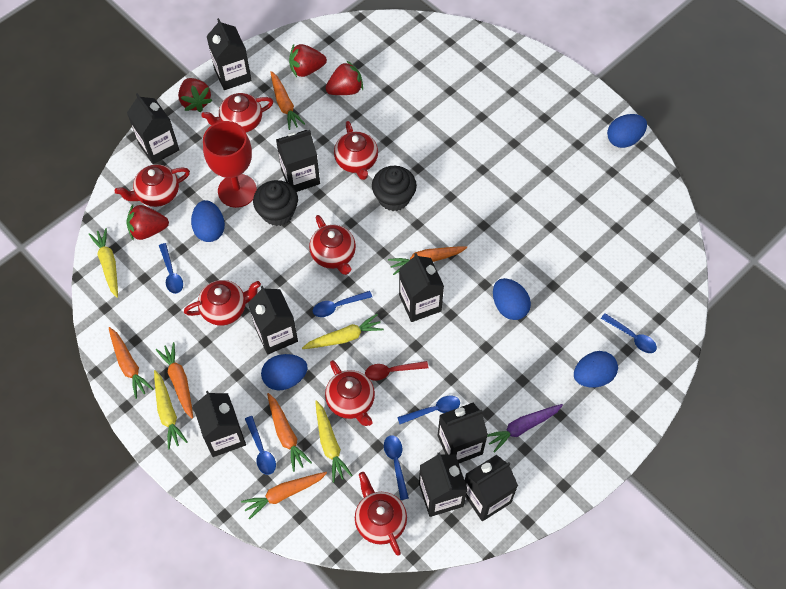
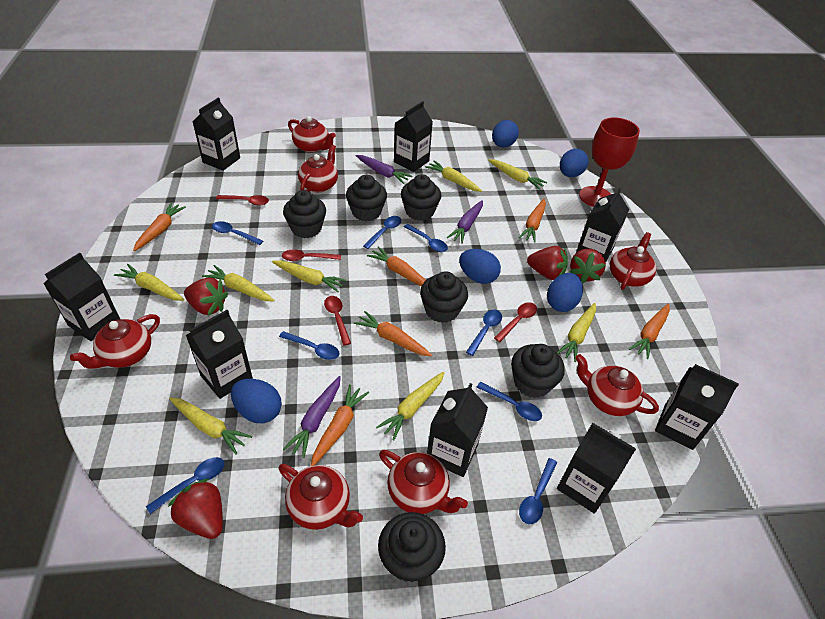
black carton: [127,93,179,164] [193,391,246,457] [206,18,252,90] [248,286,298,355] [276,130,320,192] [399,253,444,322] [419,452,468,517] [438,403,488,463] [465,455,518,521] = 9 -> [43,253,120,341] [186,310,253,399] [193,97,240,171] [394,101,433,172] [427,383,488,477] [557,423,636,514] [576,188,629,263] [655,364,739,450] = 8
black cupcake: [253,180,298,226] [372,166,417,211] = 2 -> [283,190,326,238] [346,175,387,221] [378,512,446,582] [401,174,441,221] [420,271,468,323] [511,344,565,398] = 6
blue spoon: [159,243,183,294] [245,416,276,475] [313,291,372,317] [384,435,409,500] [397,396,460,424] [601,313,657,353] = 6 -> [146,457,224,514] [212,221,263,245] [279,331,339,360] [363,216,401,249] [404,224,448,252] [466,310,502,356] [476,382,542,421] [519,458,557,524] = 8
purple carrot: [487,404,563,453] = 1 -> [283,376,341,458] [356,155,412,184] [447,200,483,244] = 3
red spoon: [365,361,428,381] = 1 -> [216,195,269,205] [282,249,341,261] [324,296,351,346] [494,302,537,342] = 4
yellow carrot: [89,228,118,298] [154,370,188,449] [302,314,384,349] [315,400,353,483] = 4 -> [114,264,184,301] [169,397,252,455] [202,265,275,301] [272,260,347,292] [376,372,445,440] [425,161,482,192] [488,159,547,190] [557,303,596,362] = 8

